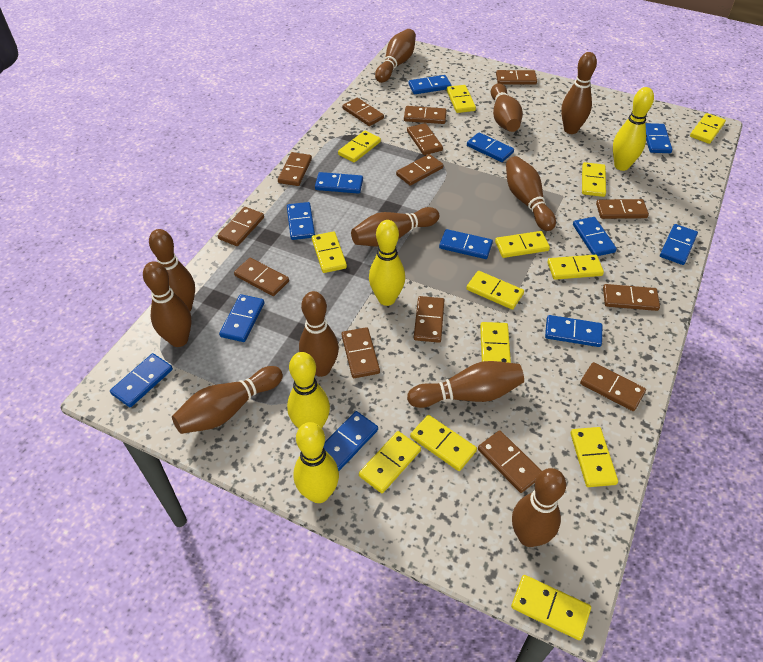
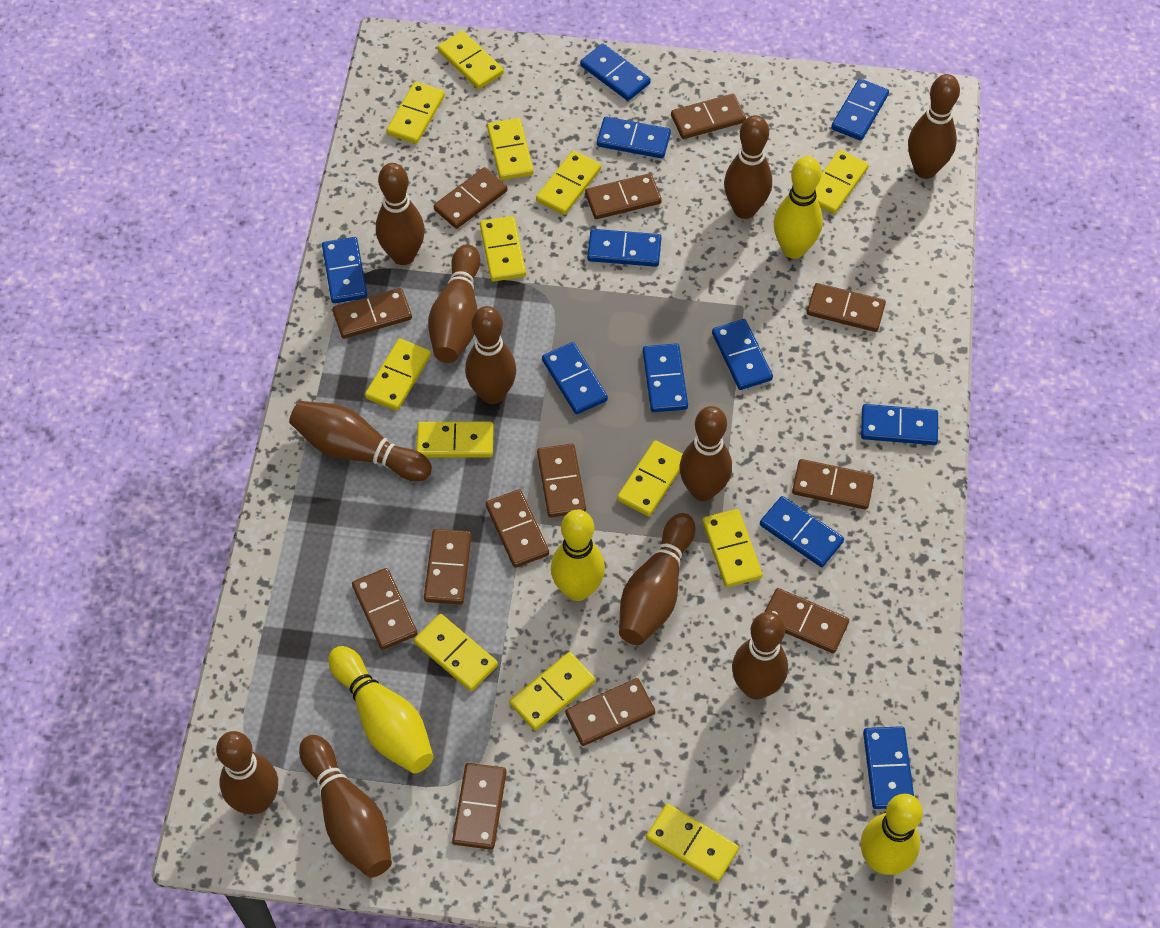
blue domino: [110,353,173,407] [219,294,264,342] [287,202,315,240] [315,172,363,194] [324,411,378,471] [408,75,451,94] [439,229,493,259] [467,132,514,162] [545,315,602,347] [573,217,617,256] [646,123,672,153] [660,224,698,265] = 12 -> [322,237,367,303] [542,342,608,414] [580,44,651,101] [587,229,662,267] [597,117,671,158] [643,343,688,412] [712,319,773,390] [760,496,844,567] [831,79,889,141] [861,404,938,445] [863,726,914,809] = 11
brown domino: [218,207,264,246] [234,258,289,296] [278,152,312,186] [342,98,384,126] [342,327,380,378] [396,154,443,186] [404,106,447,124] [407,123,443,155] [414,296,445,343] [478,430,542,493] [496,70,537,85] [580,362,646,411] [596,199,649,219] [603,284,660,311] = 14 -> [333,288,412,339] [352,568,417,650] [424,529,472,605] [434,167,508,229] [452,763,507,850] [486,489,549,568] [537,444,586,518] [565,678,655,746] [585,173,662,219] [671,94,746,139] [765,588,849,653] [792,459,874,510] [807,283,886,332] = 13

